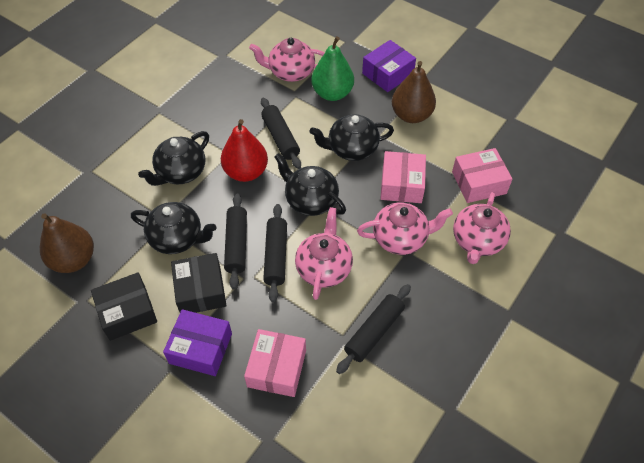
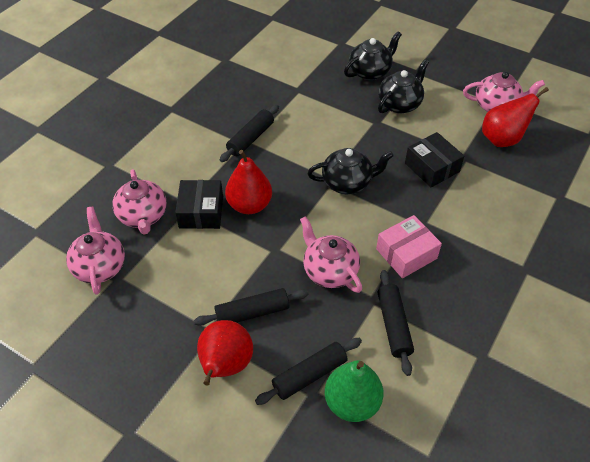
black teapot: [131,202,216,254] [138,131,209,186] [274,153,346,216] [309,114,394,161] = 4 -> [307,148,394,194] [344,31,402,80] [378,60,429,113] = 3
brown pear: [40,213,94,273] [392,61,436,123] = 2 -> none = 0
pink box: [244,329,306,397] [380,151,426,203] [452,148,512,203] = 3 -> [376,215,442,278] = 1
purple box: [163,309,232,376] [362,40,416,92] = 2 -> none = 0
red pear: [221,119,268,182] = 1 -> [197,320,253,385] [225,150,272,214] [482,87,549,147] = 3

